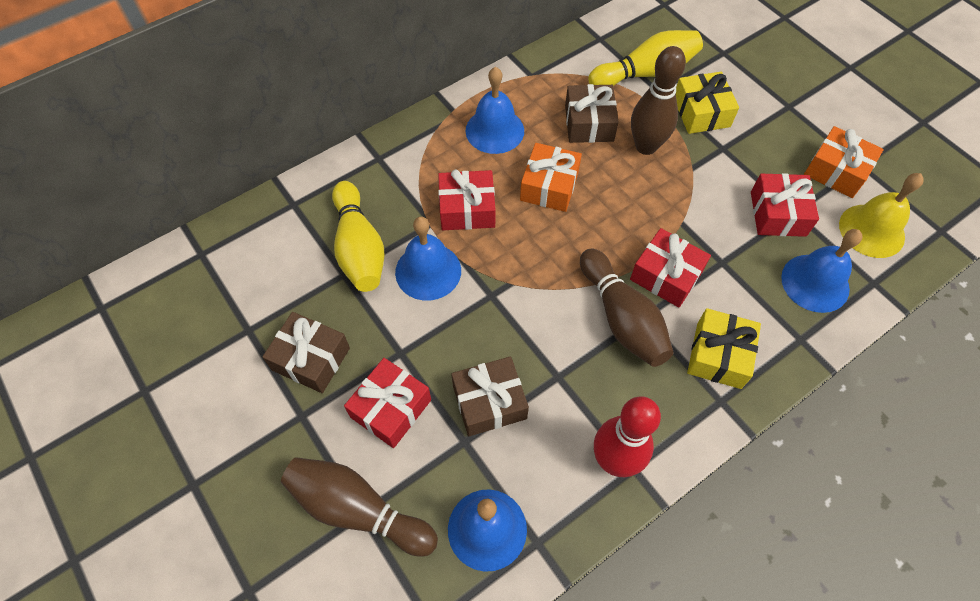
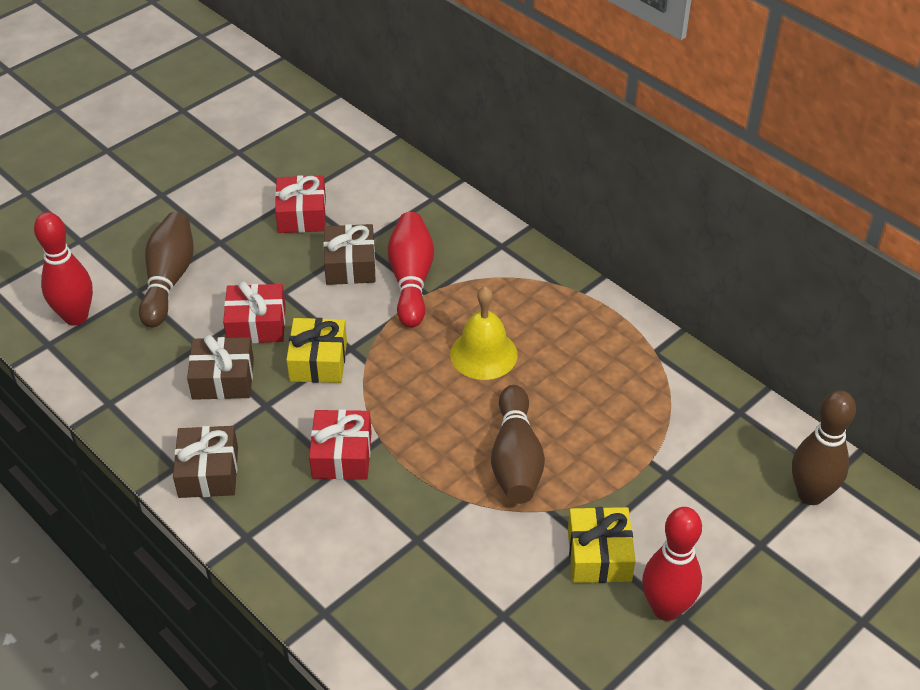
blue bell: [395,217,461,300] [448,489,527,572] [466,67,524,154] [781,229,862,313] = 4 -> none = 0
orange gift: [520,143,582,212] [804,126,884,198] = 2 -> none = 0
red bowling pin: [594,396,661,477] = 1 -> [34,212,93,326] [387,212,434,328] [642,507,702,621] = 3
red gift: [344,358,431,448] [438,169,496,230] [630,228,711,307] [751,173,819,237] = 4 -> [223,281,286,343] [275,175,326,233] [309,409,372,480] = 3
yellow bowling pin: [332,181,384,292] [588,30,703,86] = 2 -> none = 0

